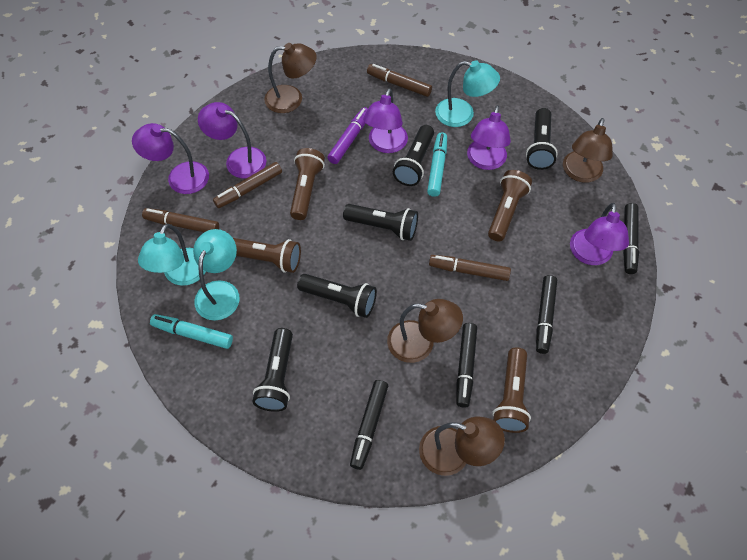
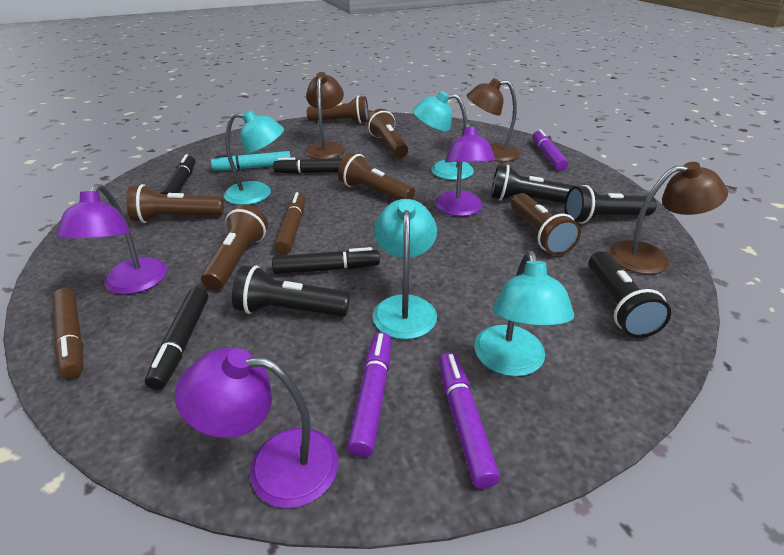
black flashlight: [252,328,293,412] [297,274,377,318] [343,204,418,241] [393,125,434,186] [526,108,558,170] = 5 -> [232,265,350,317] [491,165,575,203] [565,185,657,224] [588,251,671,338] = 4
brown flashlight: [233,238,301,273] [290,148,325,220] [488,170,532,241] [492,347,531,433] = 4 -> [126,184,224,223] [201,204,268,290] [307,96,369,124] [338,152,415,200] [367,109,408,158] [511,193,581,255] = 6
brown lamp: [264,43,317,113] [387,299,463,363] [419,417,505,476] [563,118,613,183] = 4 -> [305,72,345,159] [466,78,520,162] [609,162,728,274] = 3
brown marker: [142,208,219,232] [213,162,282,208] [367,64,432,97] [429,255,511,281] = 4 -> [52,288,83,378] [274,192,305,254] = 2
purple lamp: [132,123,209,194] [198,102,266,178] [363,88,408,153] [467,105,511,170] [570,203,629,265] = 5 -> [57,184,167,295] [175,348,338,508] [435,123,495,216] = 3
purple marker: [327,107,368,164] = 1 -> [347,332,391,457] [439,352,500,489] [532,129,568,171] = 3
turquoise lamp: [138,224,206,286] [193,229,240,320] [435,60,500,127] = 3 -> [224,110,284,205] [372,199,437,339] [413,91,474,180] [474,250,574,376] = 4
turquoise marker: [150,314,233,349] [427,132,447,197] = 2 -> [211,151,291,171] = 1

